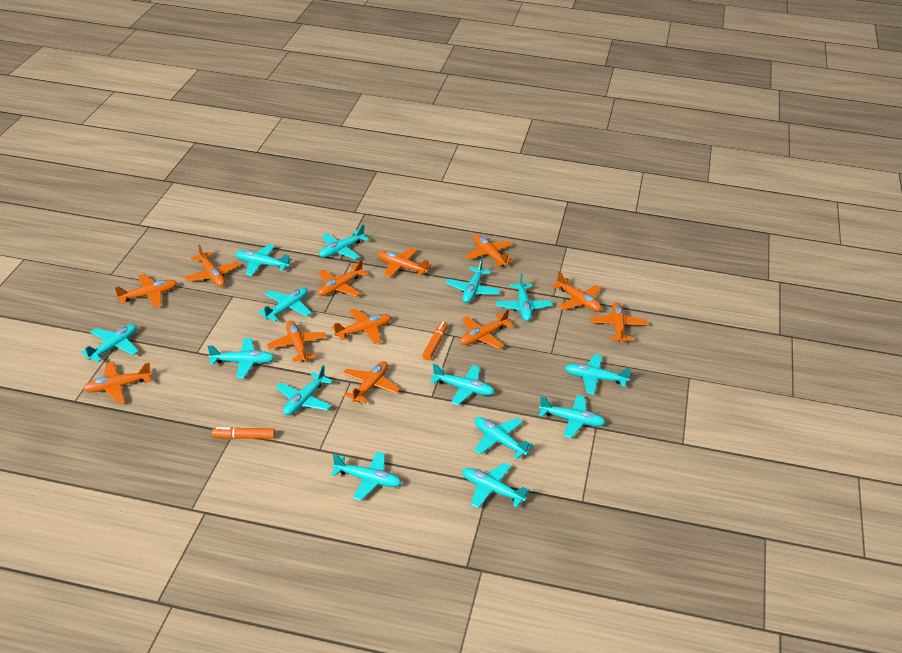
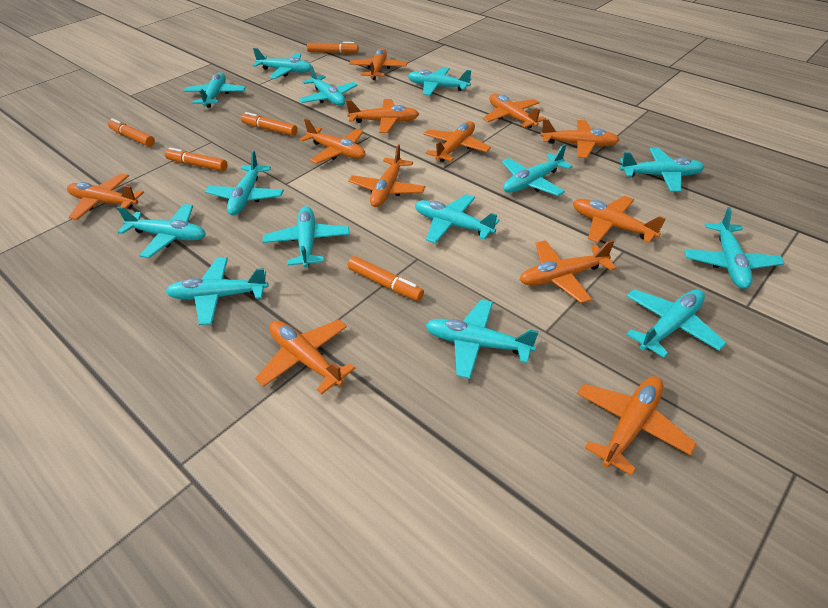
orange marker: [212,427,275,439] [422,321,448,360] = 2 -> [108,118,155,147] [165,147,227,171] [241,112,298,136] [307,42,359,53] [348,256,424,301] = 5

